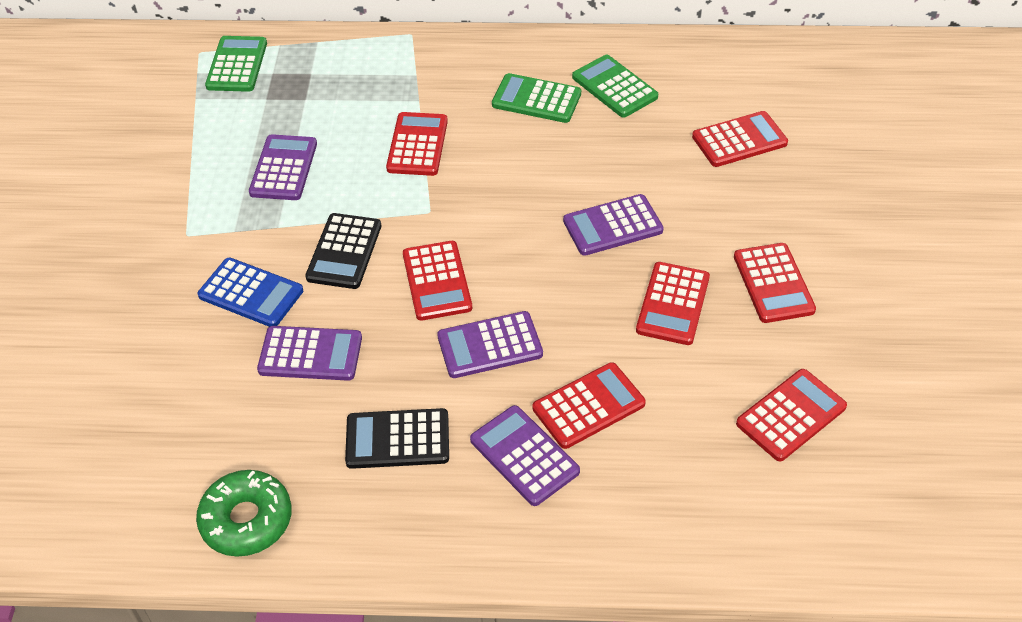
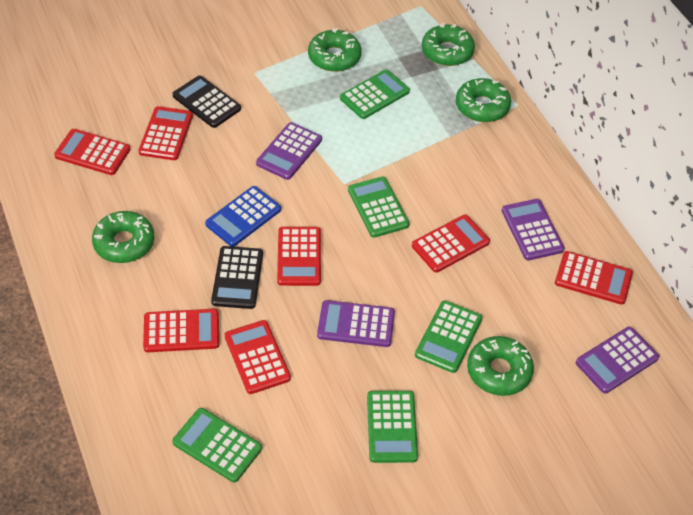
green calculator: [205,36,267,92] [492,73,581,123] [572,55,658,118] = 3 -> [172,408,262,483] [340,70,410,119] [348,176,410,238] [367,391,418,463] [415,300,482,373] = 5
green donut: [196,470,292,557] = 1 -> [92,211,155,263] [308,28,361,72] [422,23,475,66] [456,78,511,122] [467,336,534,396] = 5
purple calculator: [249,134,317,200] [257,326,362,381] [437,311,543,378] [470,405,580,506] [563,194,664,256] = 5 -> [256,122,322,180] [317,300,395,347] [502,199,565,260] [576,327,659,394] = 4

